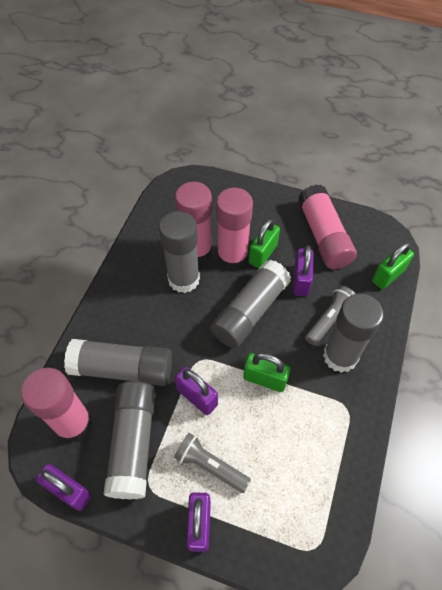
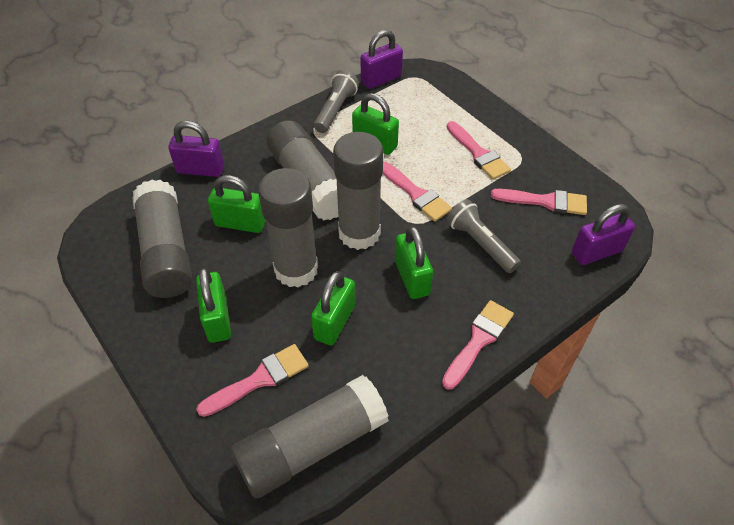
green padlock: [243,353,291,392] [249,219,280,268] [372,242,414,289] = 3 -> [196,267,231,343] [208,175,266,233] [311,271,355,346] [352,93,399,155] [395,226,433,299] = 5
pink brush: none = 0 -> [196,344,309,417] [383,162,452,222] [442,300,514,390] [447,121,511,180] [491,189,587,215] = 5
pink glue stick: [21,368,92,443] [175,182,212,264] [216,188,253,270] [298,184,357,269] = 4 -> none = 0
purple padlock: [36,464,92,511] [175,367,218,415] [186,492,211,552] [293,245,314,297] = 4 -> [168,121,224,177] [361,30,403,89] [572,204,635,265] = 3

